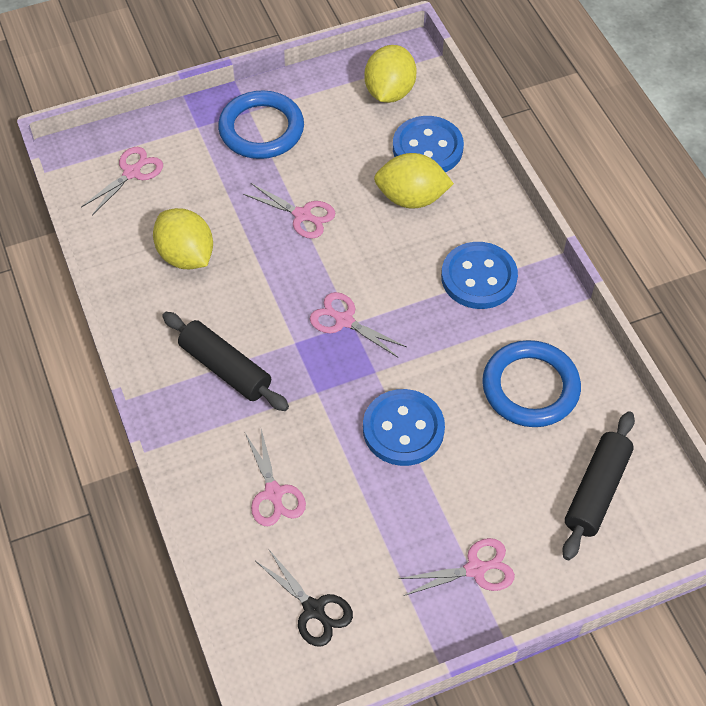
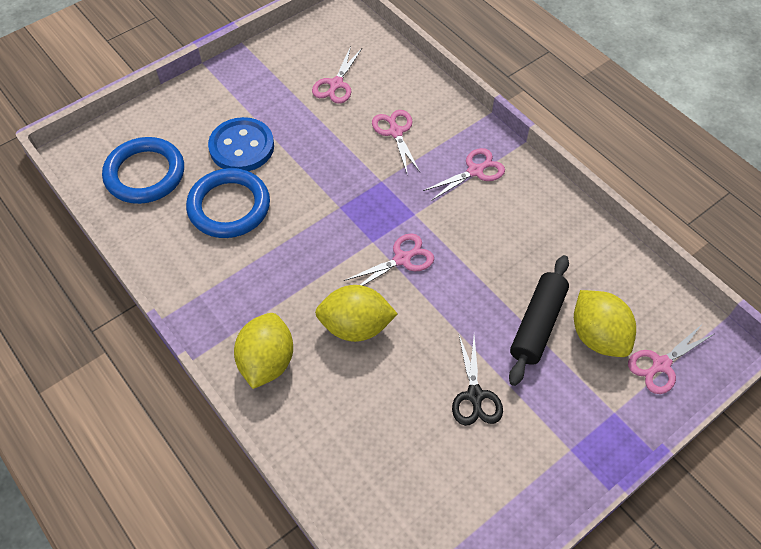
black rolling pin: [162,312,289,411] [562,411,635,560] = 2 -> [509,255,569,386] = 1
blue button: [363,389,445,466] [393,116,464,172] [441,242,518,309] = 3 -> [208,117,274,171] = 1

